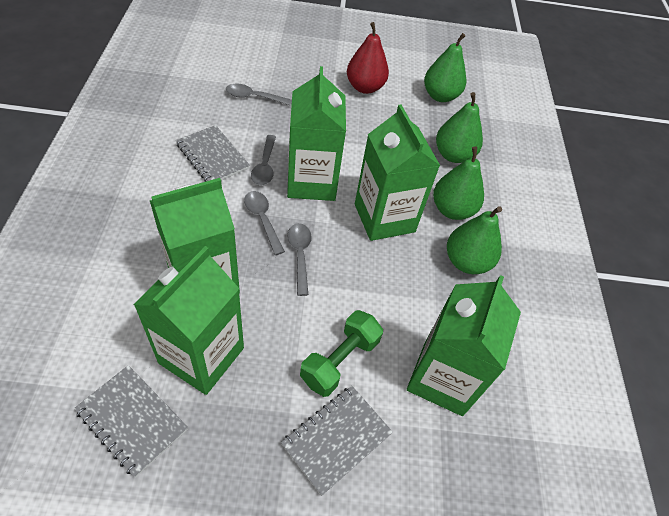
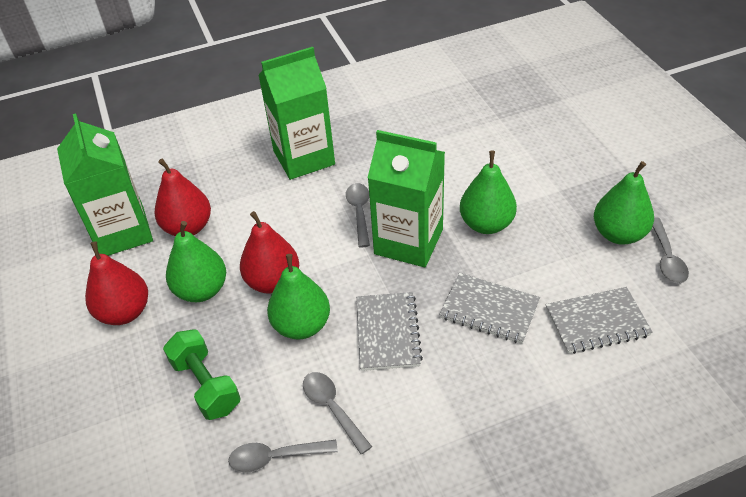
green carton: [134,246,244,395] [150,178,240,294] [287,66,346,201] [355,104,440,241] [407,275,521,416] = 5 -> [57,114,153,256] [258,47,335,180] [368,130,445,267] = 3
red pear: [347,22,389,94] = 1 -> [85,242,148,325] [155,159,211,236] [240,211,299,294] = 3

